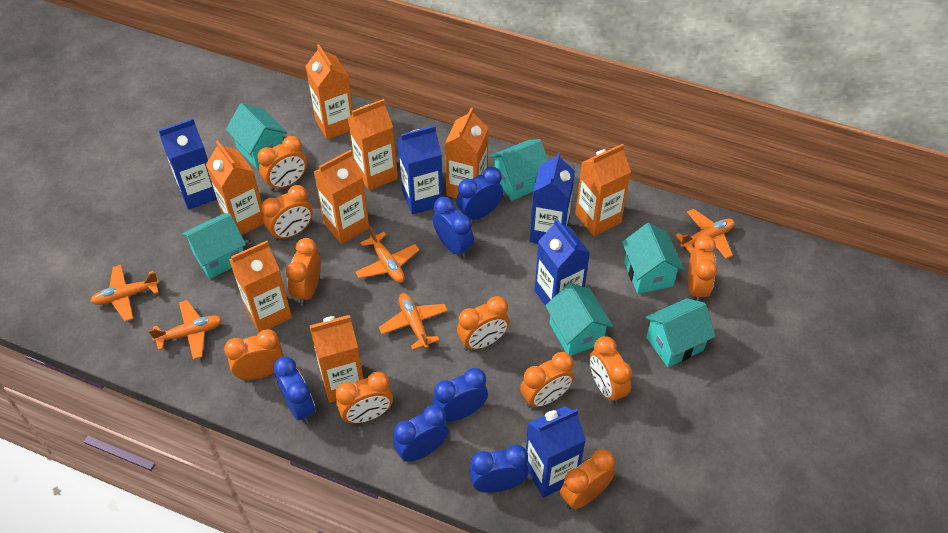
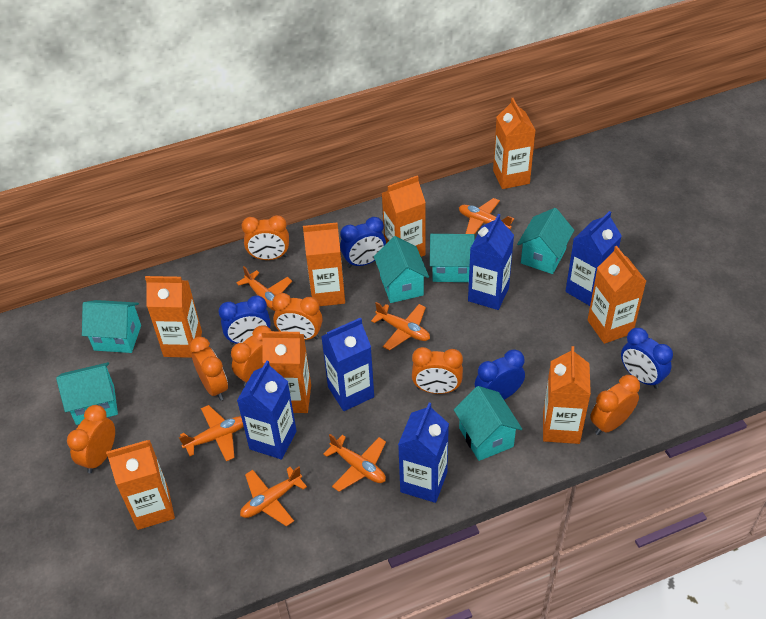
blue clock: [273,357,315,424] [393,405,449,462] [433,197,474,259] [433,368,488,422] [456,167,503,220] [469,445,529,493] = 6 -> [219,295,271,345] [340,217,386,268] [475,349,525,400] [621,328,673,389] = 4
orange clock: [224,329,284,380] [257,136,307,191] [262,185,313,241] [286,238,321,305] [335,371,393,423] [457,296,509,351] [520,352,574,408] [560,449,615,509] [590,336,632,404] [688,235,717,301] = 10 -> [67,405,115,473] [189,337,228,401] [231,325,271,387] [241,215,289,260] [272,293,323,340] [412,347,463,394] [590,375,640,435] = 7
orange plane: [90,265,160,321] [148,300,222,360] [355,226,419,283] [379,293,448,350] [675,209,735,259] = 5 -> [179,405,244,461] [237,266,292,311] [240,466,307,527] [323,434,386,492] [371,302,430,350] [459,198,514,234] = 6

